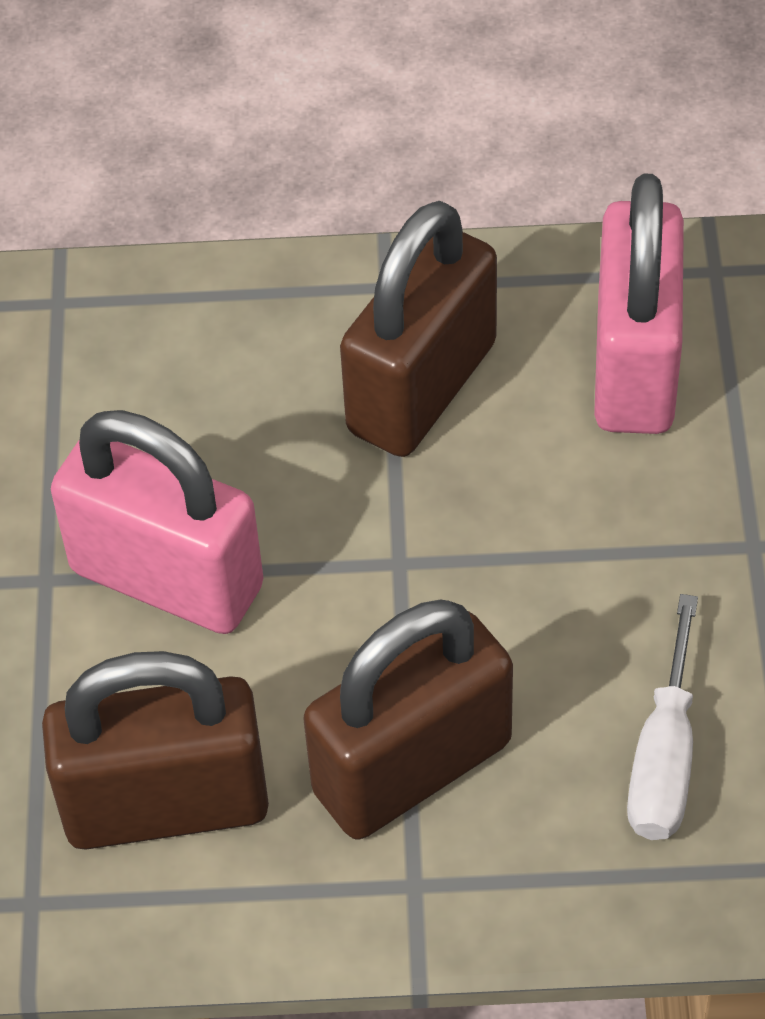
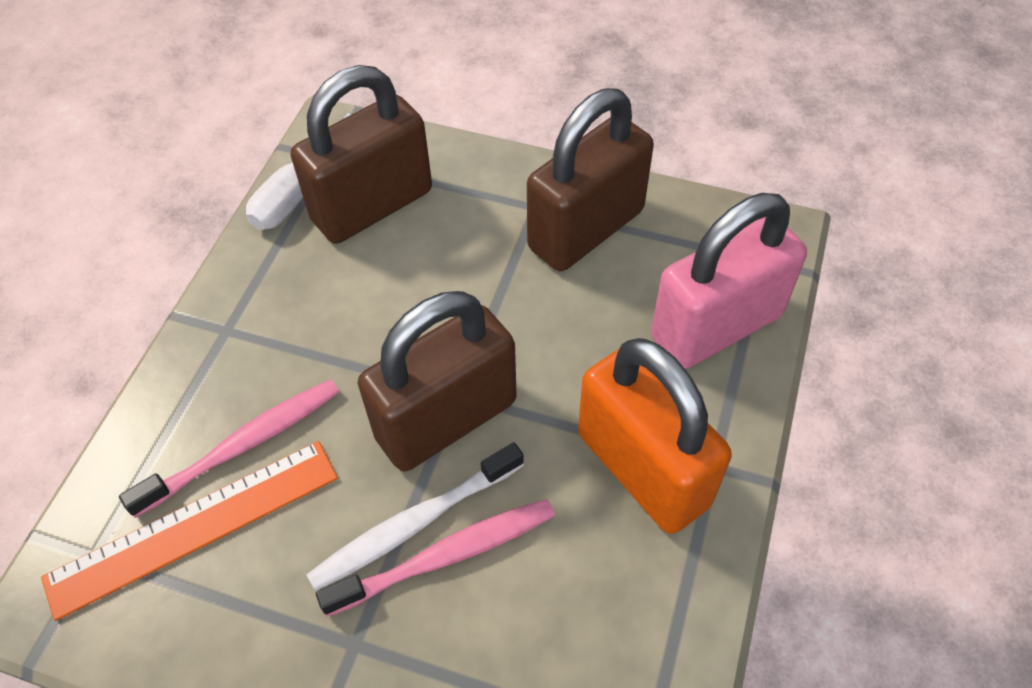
orange padlock: none = 0 -> [578,338,732,534] = 1
orange ruler: none = 0 -> [41,441,338,621] = 1
pink padlock: [51,410,264,634] [594,174,684,434] = 2 -> [651,193,807,369] = 1
pink toothbrush: none = 0 -> [119,379,339,518] [316,499,555,617] = 2
white toothbrush: none = 0 -> [306,443,524,591] = 1

